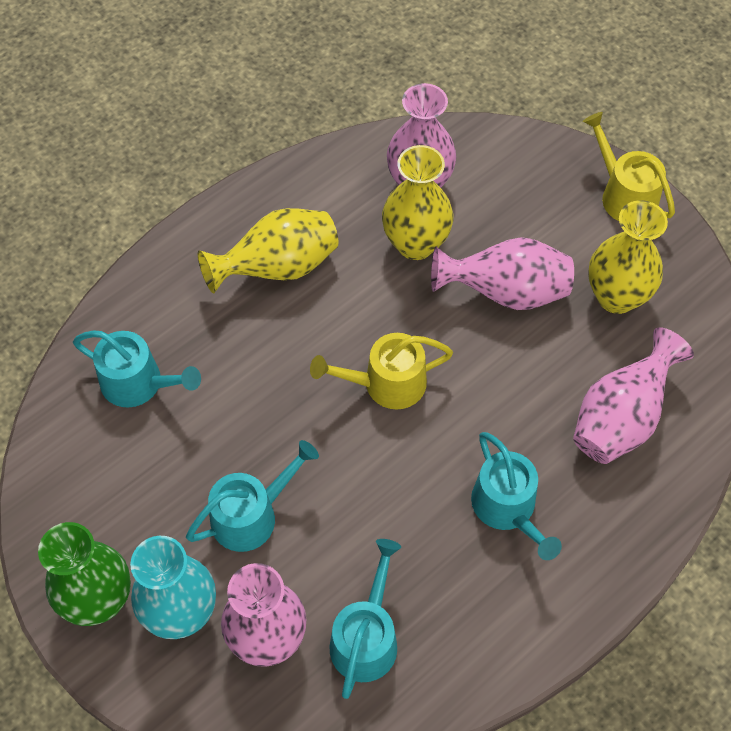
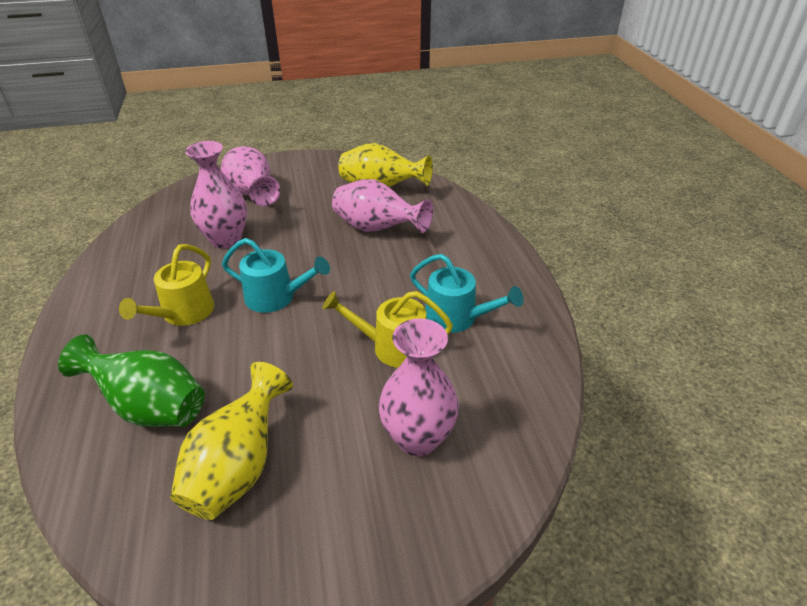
turquoise vase: [130,536,216,639] = 1 -> none = 0
turquoise watering can: [73,330,201,408] [186,440,319,552] [330,539,401,699] [471,432,562,560] = 4 -> [222,238,330,313] [410,254,524,333] = 2
yellow vase: [198,208,338,293] [382,145,453,260] [588,200,668,314] = 3 -> [170,362,293,520] [338,143,433,187] = 2

